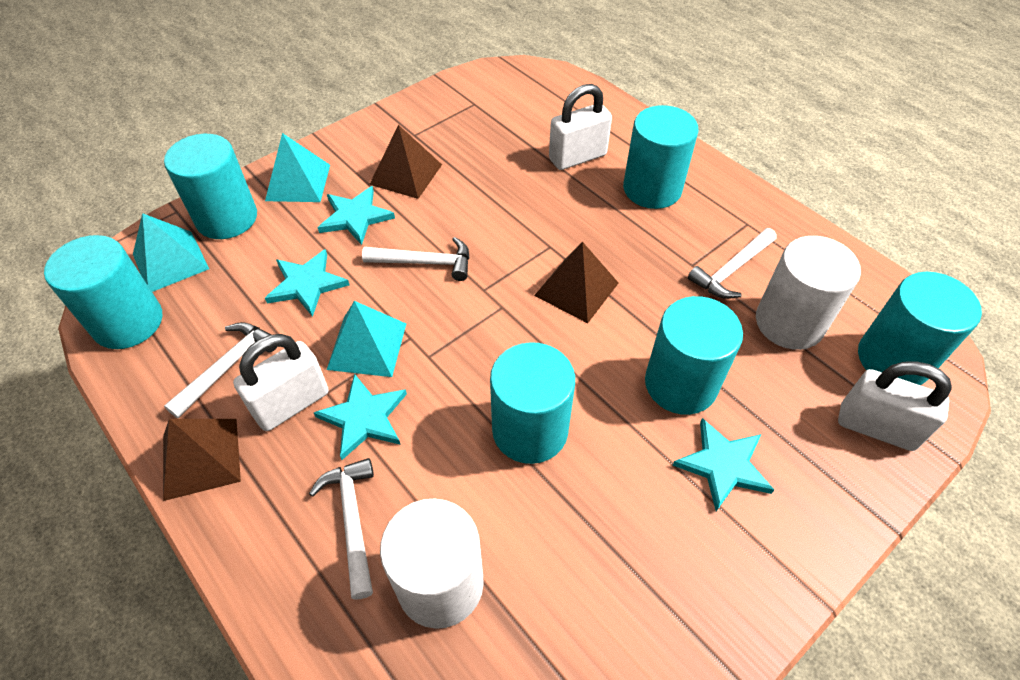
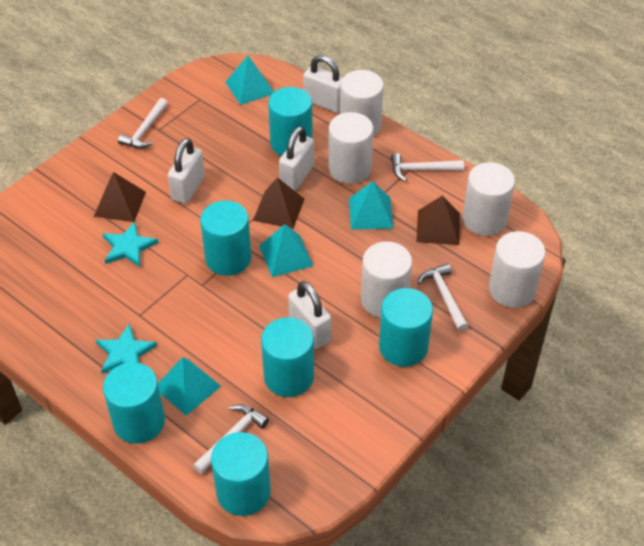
turquoise pyramid: [133,213,209,292] [265,133,330,202] [327,301,406,377] = 3 -> [158,357,221,416] [225,55,274,105] [259,224,313,277] [349,181,393,230] = 4
turquoise star: [265,249,349,317] [314,374,407,460] [317,186,395,245] [672,418,774,511] = 4 -> [96,324,157,374] [102,222,159,267] = 2
white cylinder: [380,499,484,629] [756,236,861,350] = 2 -> [328,112,373,184] [340,70,384,137] [361,241,412,318] [462,162,515,236] [489,231,546,308] = 5
white padlock: [233,334,329,431] [549,84,612,170] [838,361,952,451] = 3 -> [168,138,205,204] [279,126,314,191] [288,281,331,349] [303,55,343,113] = 4

